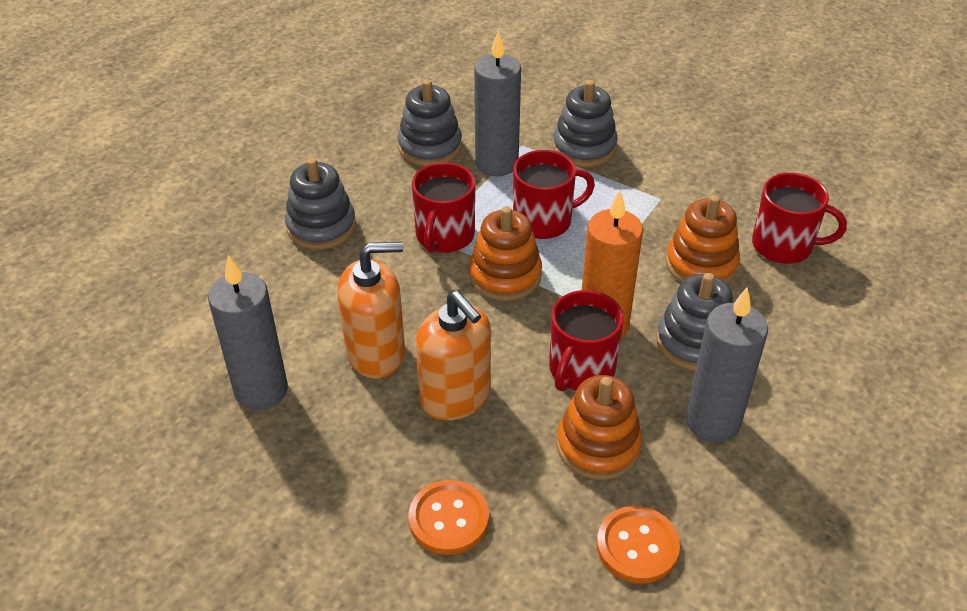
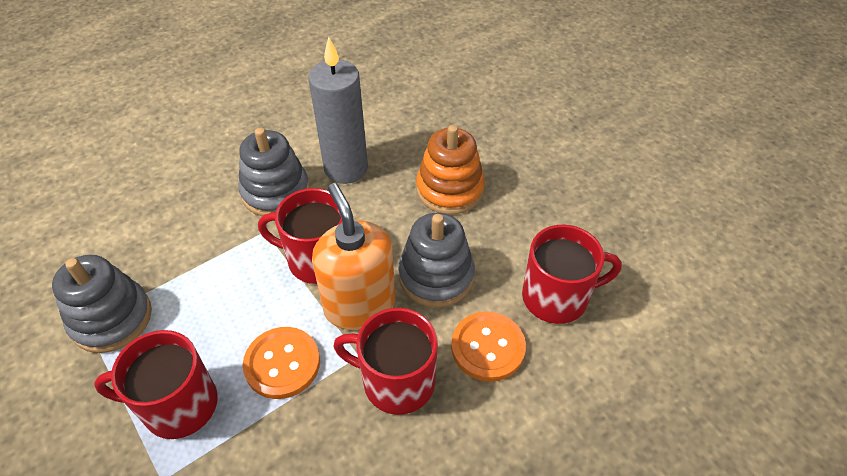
grey candle: [208,255,288,410] [474,32,521,176] [686,288,768,443] = 3 -> [308,37,368,184] = 1
grey stacking toy: [285,158,356,250] [398,79,462,166] [553,80,618,167] [657,273,733,371] = 4 -> [52,255,152,353] [239,128,309,216] [398,213,475,307] = 3
orange candle: [582,190,643,339] = 1 -> none = 0
orange soap dispenser: [337,241,405,379] [416,291,491,421] = 2 -> [312,183,395,330] = 1
orange stacking toy: [469,206,542,301] [557,375,642,480] [666,195,740,284] = 3 -> [416,125,485,215] = 1

